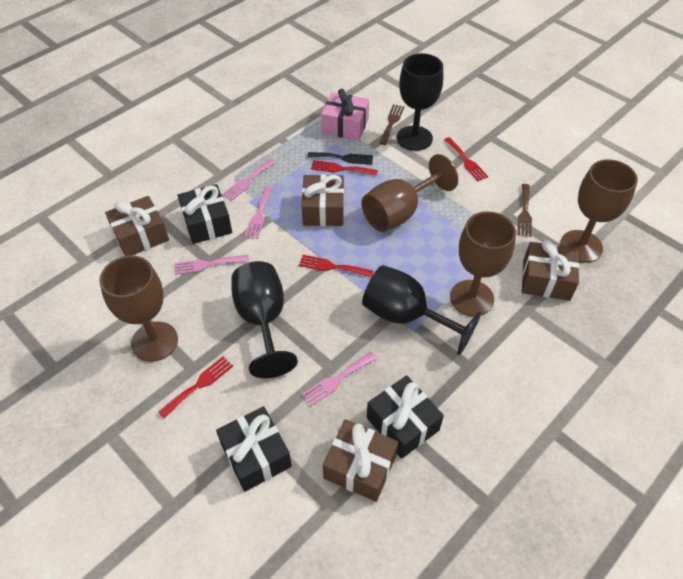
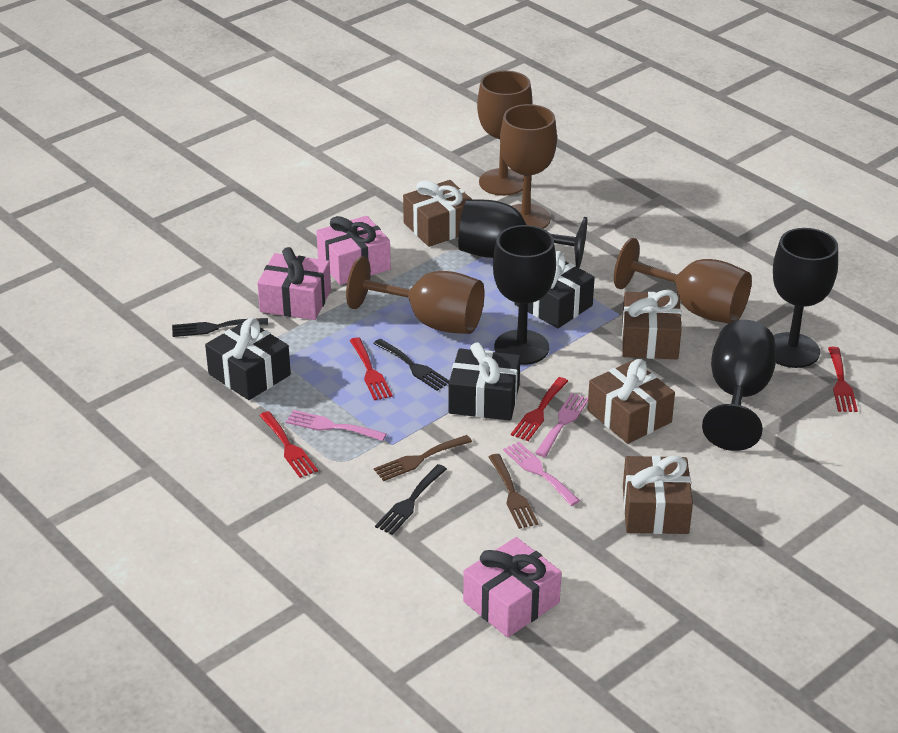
black fork: [307,152,373,165] = 1 -> [172,318,268,337] [373,339,449,391] [375,464,447,535] = 3
black goblet: [231,261,298,378] [362,265,481,355] [397,53,443,151] = 3 -> [458,200,587,268] [493,225,556,365] [702,320,776,451] [773,228,838,368] = 4
pink fork: [174,255,249,275] [222,159,276,201] [245,186,273,239] [302,352,377,406] = 4 -> [286,410,387,441] [503,442,580,506] [535,393,588,457] = 3
pink gift: [321,89,369,141] = 1 -> [257,247,331,320] [316,216,391,285] [463,537,562,637] = 3

